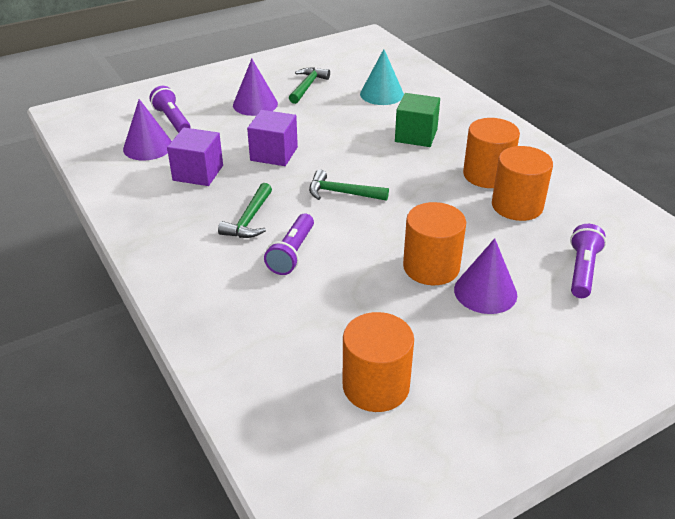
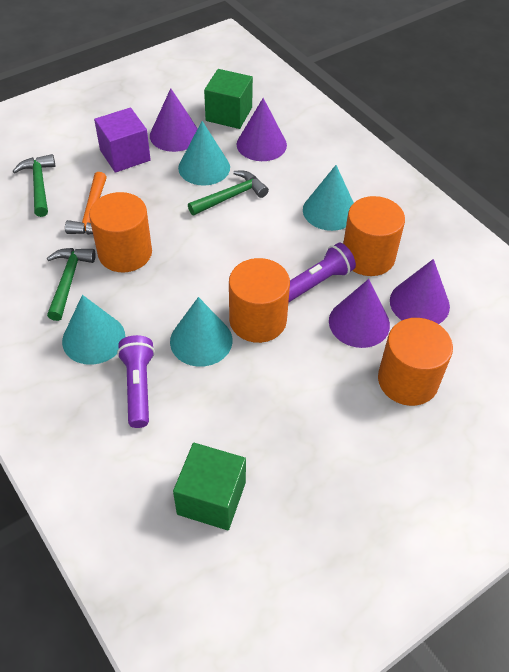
green cube: [395,93,440,147] = 1 -> [173,443,246,530] [204,69,253,129] = 2
orange hammer: none = 0 -> [65,172,107,235] = 1
purple cone: [123,99,172,160] [233,59,278,116] [454,238,517,314] = 3 -> [150,88,198,152] [237,98,287,161] [329,279,390,348] [390,259,450,324] = 4
purple cube: [167,128,223,186] [247,110,298,166] = 2 -> [94,107,151,173] = 1
purple flashlight: [149,86,191,133] [264,214,314,275] [570,224,606,298] = 3 -> [117,335,155,428] [288,243,356,303] = 2
turquoise cone: [360,49,404,105] = 1 -> [62,295,125,365] [170,297,233,367] [178,121,230,186] [303,165,354,231] = 4

